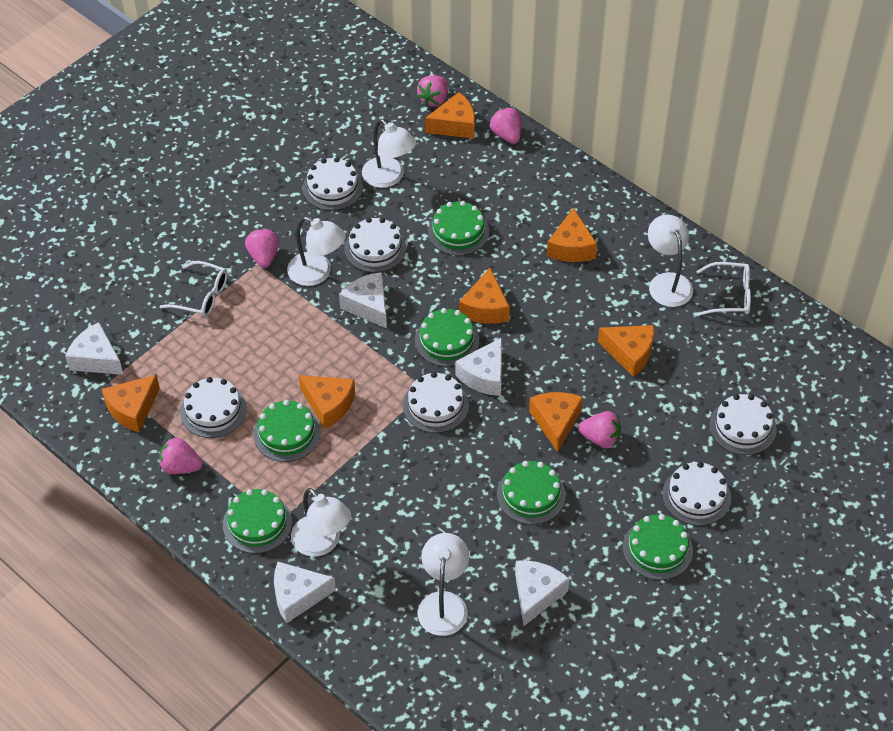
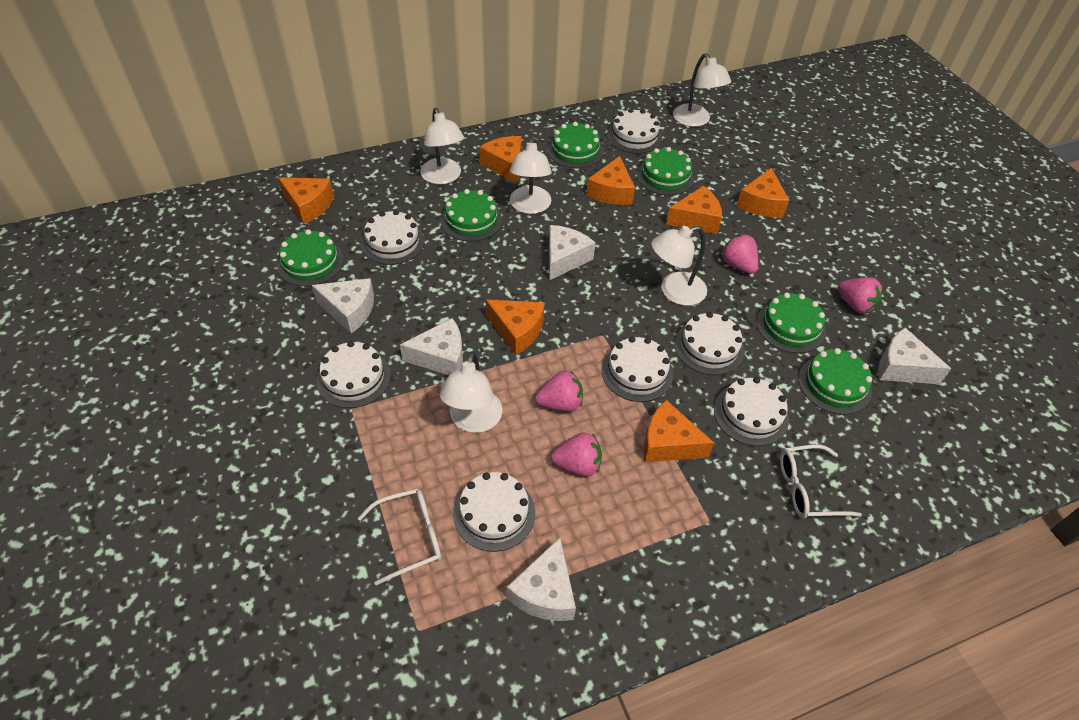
pink strawberry: [159,437,203,474] [245,228,279,268] [417,75,448,107] [490,108,521,144] [578,411,621,448] = 5 -> [535,371,583,412] [551,432,602,477] [721,235,758,274] [838,277,883,314] = 4
white cake: [180,377,247,438] [303,157,363,211] [344,218,406,272] [403,372,469,433] [662,462,731,526] [709,394,777,455] = 6 -> [317,341,391,408] [361,210,425,265] [453,472,535,552] [602,337,673,402] [607,108,662,154] [675,312,744,375] [714,377,789,446] = 7

